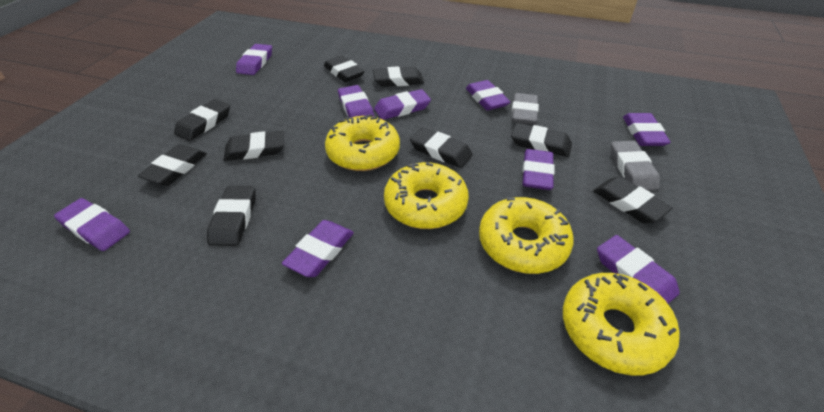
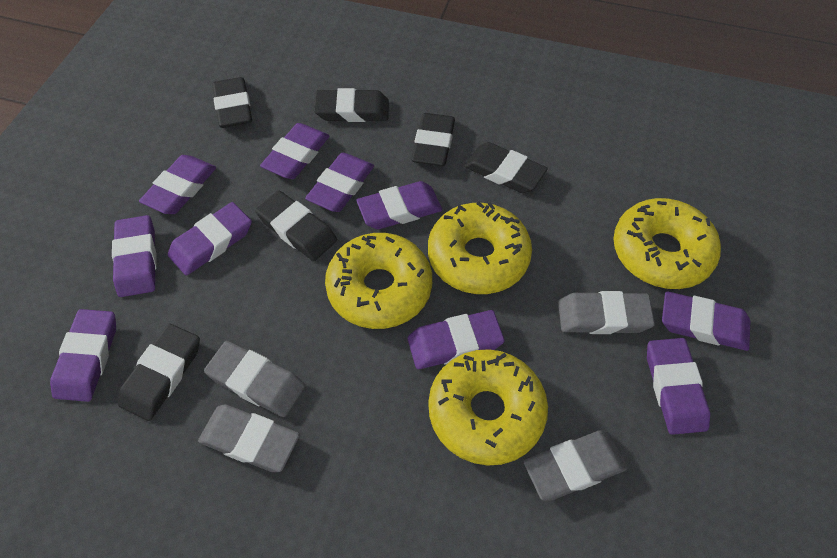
black eraser: [138,144,207,186] [174,99,230,141] [207,186,256,246] [223,131,284,161] [324,55,365,82] [373,66,424,87] [410,127,473,168] [511,123,572,157] [593,176,672,224] = 9 -> [118,324,200,421] [212,77,252,128] [255,191,337,261] [314,88,389,122] [411,113,455,166] [464,142,548,193] = 6
grey eraser: [511,93,539,125] [611,141,660,190] = 2 -> [198,404,300,472] [204,341,305,417] [524,430,628,501] [558,291,655,334] = 4
purple eraser: [54,198,130,251] [236,44,272,75] [282,220,354,277] [338,85,375,117] [374,89,431,120] [466,80,510,110] [522,149,555,190] [597,235,679,303] [623,113,671,146] = 9 -> [50,309,116,402] [112,215,157,297] [139,155,216,214] [168,202,252,275] [260,123,330,179] [305,153,374,212] [356,181,442,229] [408,310,505,369] [647,338,710,435] [662,291,751,351] = 10

